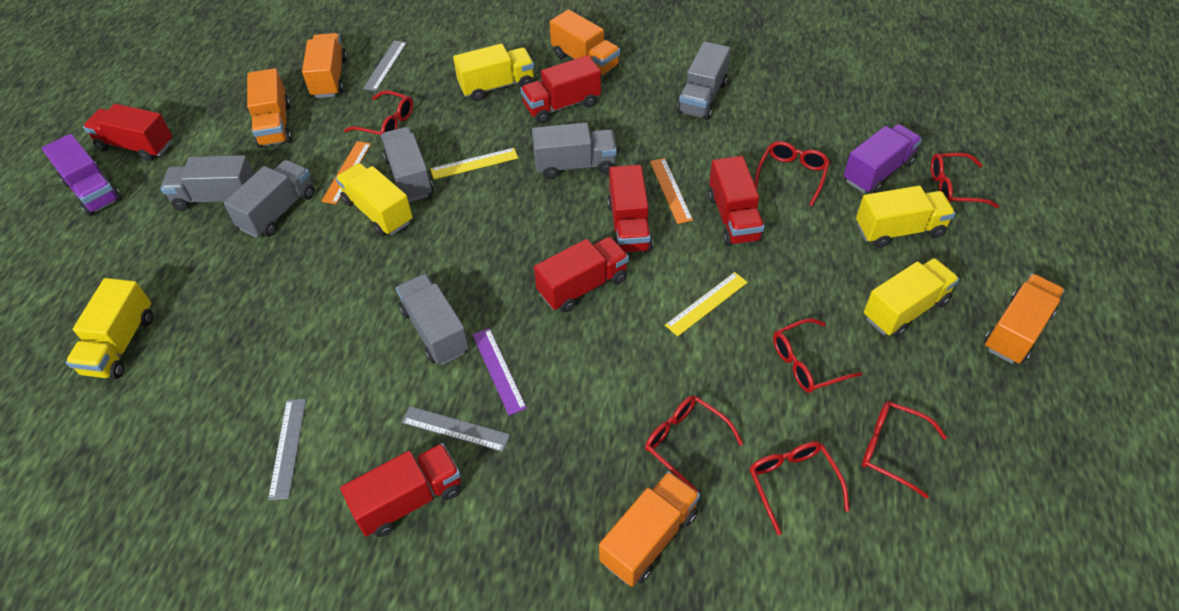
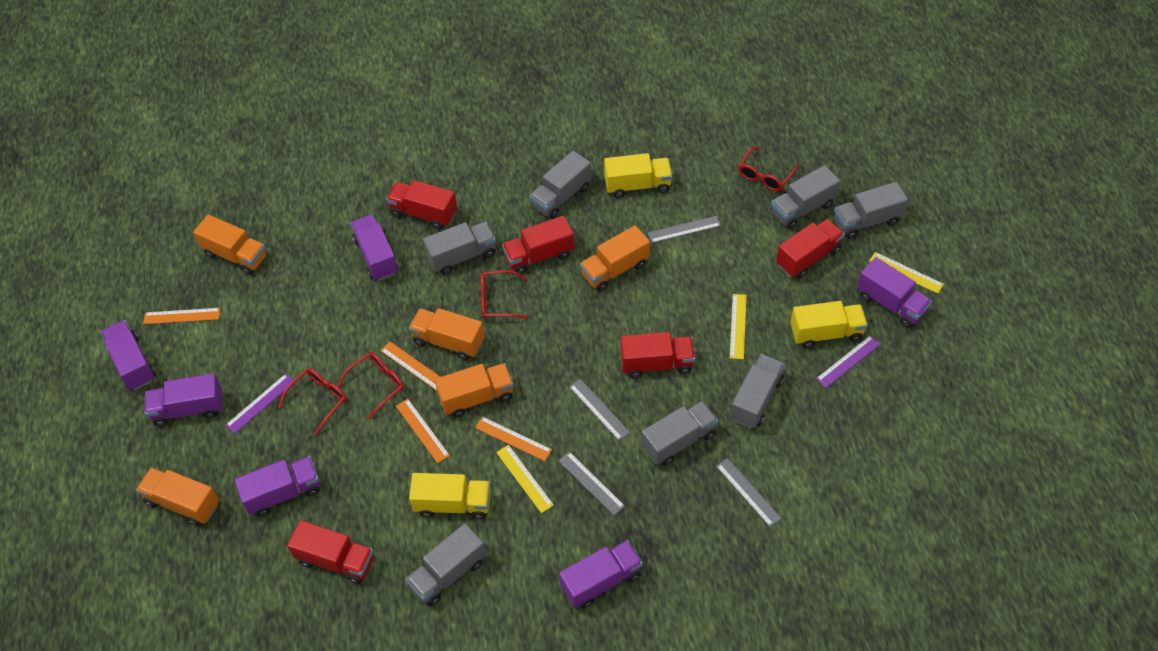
grey ruler: [268,399,306,500] [363,40,407,91] [402,406,510,452] = 3 -> [558,452,625,515] [569,379,630,441] [648,216,721,243] [716,458,782,527] = 4
grey truck: [161,155,254,211] [224,160,314,238] [381,127,433,202] [396,274,469,365] [532,122,617,179] [677,41,731,120] = 6 -> [405,524,486,606] [423,222,496,275] [529,151,591,219] [641,401,718,466] [730,354,785,428] [771,165,840,229] [834,182,908,239] = 7
orange ruler: [321,141,371,204] [650,158,693,224] = 2 -> [143,308,220,324] [380,341,440,391] [396,399,450,463] [475,417,552,461] = 4
purple ruler: [472,328,527,415] = 1 -> [225,374,293,434] [816,335,881,388] = 2
purple truck: [42,134,122,216] [844,124,922,194] = 2 -> [101,320,156,390] [145,373,223,426] [234,456,320,517] [351,214,398,281] [559,540,643,609] [857,257,932,328] = 6
red glasses: [344,90,413,135] [645,395,743,493] [749,441,849,535] [754,141,830,206] [773,318,862,393] [862,401,947,499] [931,153,999,208] = 7 -> [278,368,347,435] [337,352,404,419] [481,270,528,319] [738,147,799,191] = 4
red truck: [83,104,173,162] [340,443,461,537] [520,55,601,123] [534,237,629,313] [607,165,653,253] [708,156,765,246] = 6 -> [287,520,374,584] [386,180,457,230] [502,216,574,274] [621,332,695,378] [776,219,844,279] = 5
yellow ruler: [430,148,518,180] [665,272,748,336] = 2 -> [496,445,554,513] [730,294,747,359] [869,252,944,294] = 3
yellow truck: [66,278,153,379] [336,163,413,236] [453,44,534,101] [856,186,955,248] [864,258,959,338] = 5 -> [409,473,491,519] [604,153,672,198] [790,301,868,348] = 3

